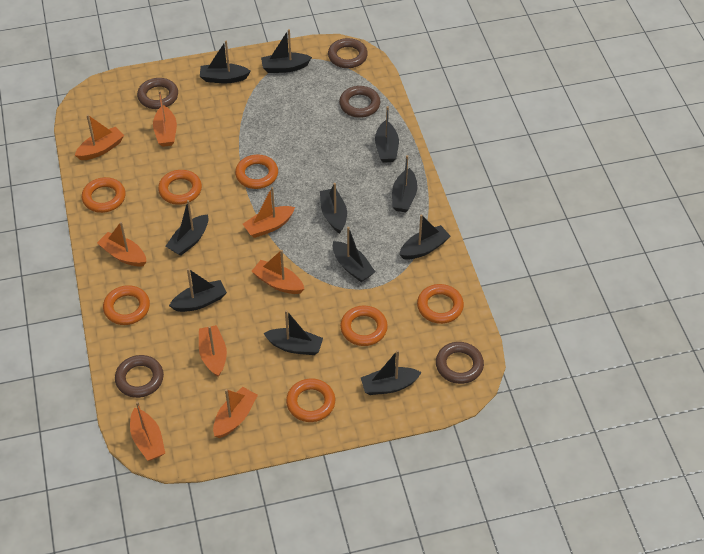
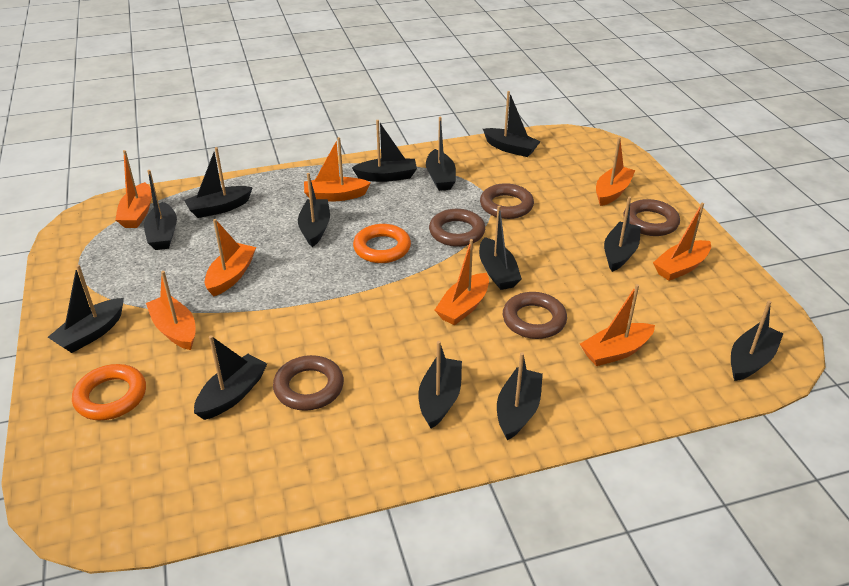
black boat: [166,200,208,256] [169,268,227,312] [200,40,251,83] [261,29,312,73] [263,310,323,355] [320,183,347,234] [333,227,375,282] [361,350,422,395] [375,106,399,162] [392,155,418,212] [399,215,450,260] = 11 -> [48,265,124,353] [144,170,177,250] [184,147,253,218] [194,335,267,420] [298,173,330,247] [352,120,417,182] [418,341,462,429] [426,117,456,191] [479,206,522,290] [483,91,541,157] [497,352,543,440] [604,196,641,272] [731,300,783,381] = 13
orange ring: [82,177,126,213] [103,285,150,325] [158,170,202,205] [235,155,278,189] [286,378,335,422] [340,306,388,346] [417,284,464,324] = 7 -> [72,364,146,420] [353,224,411,263] = 2

